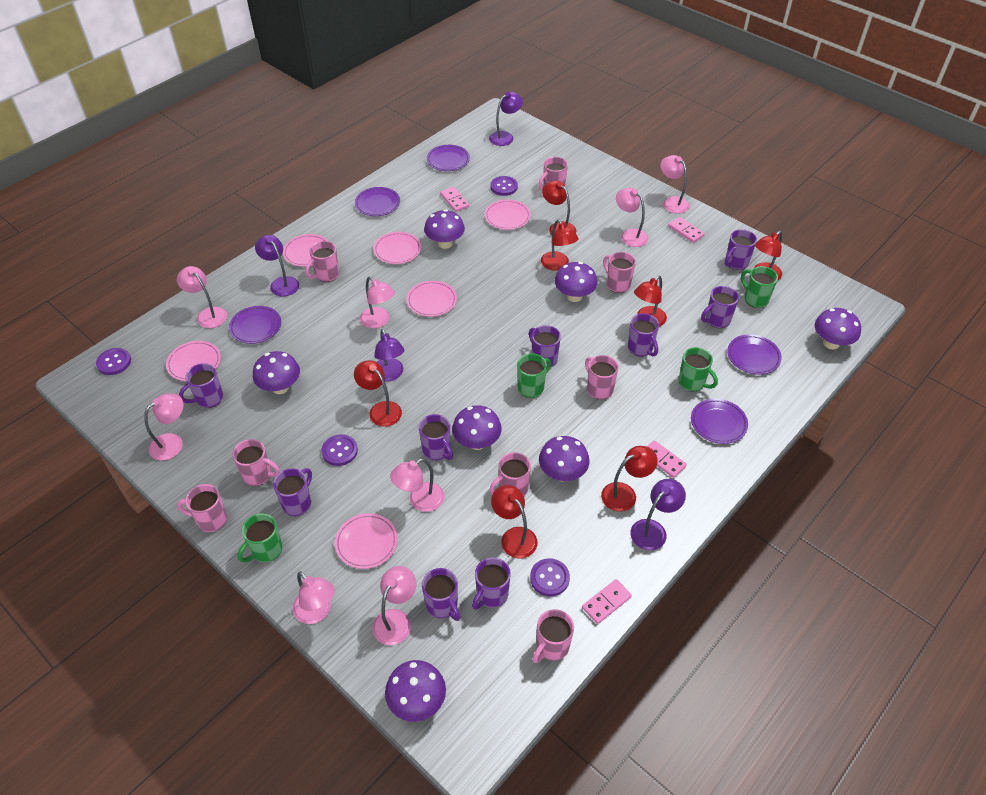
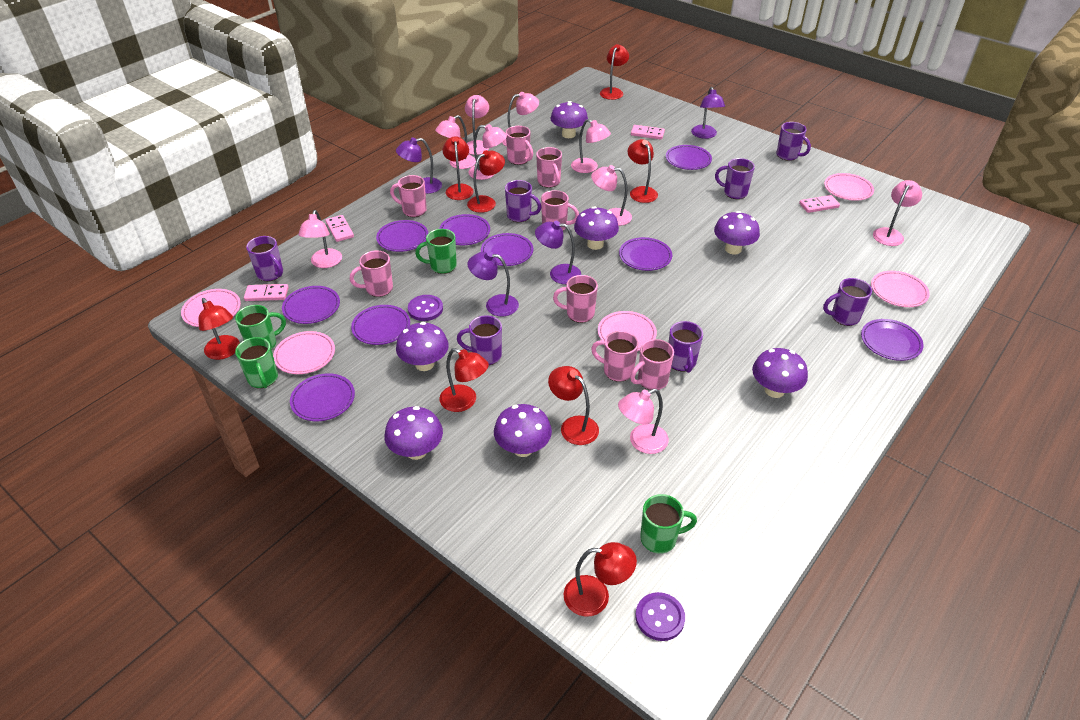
pink lamp: [144,394,183,460] [177,266,227,328] [293,571,335,624] [360,276,395,329] [372,566,416,645] [390,458,444,512] [616,188,648,247] [660,155,690,214] = 8 -> [298,210,342,268] [435,115,476,169] [465,95,489,155] [468,124,507,180] [502,92,539,147] [571,119,611,173] [591,165,632,226] [618,389,669,454] [873,180,922,246] = 9
pink plate: [166,341,221,381] [283,234,329,267] [335,513,398,569] [373,232,421,264] [407,281,457,317] [485,199,531,230] = 6 -> [181,289,241,327] [273,331,335,374] [598,311,657,351] [824,173,874,201] [871,271,930,307] = 5
purple button: [96,348,131,375] [321,434,358,466] [490,176,518,196] [530,558,570,596] = 4 -> [408,295,443,321] [635,592,685,641] = 2
purple mug: [179,363,223,408] [273,468,312,516] [419,414,453,460] [422,568,461,621] [472,557,511,610] [529,325,561,368] [628,313,659,357] [701,286,739,328] [724,229,757,270] = 9 -> [246,236,283,281] [457,315,502,365] [505,180,541,222] [669,321,703,373] [715,158,755,199] [776,122,811,161] [823,278,872,326] = 7
purple plate: [229,306,281,344] [355,187,400,216] [427,145,470,171] [691,398,748,444] [727,334,782,375] = 5 -> [282,286,340,324] [290,373,355,421] [351,305,410,345] [376,220,428,252] [439,214,490,245] [481,233,533,266] [619,237,672,271] [666,145,712,170] [861,319,924,361] = 9
red lamp: [354,360,402,427] [491,485,537,558] [541,220,579,271] [542,180,576,235] [601,446,658,512] [634,276,667,327] [754,231,782,281] = 7 -> [198,298,240,360] [440,348,489,412] [442,136,474,200] [467,150,505,213] [548,366,599,445] [564,542,637,617] [600,44,629,100] [628,139,658,203] = 8

